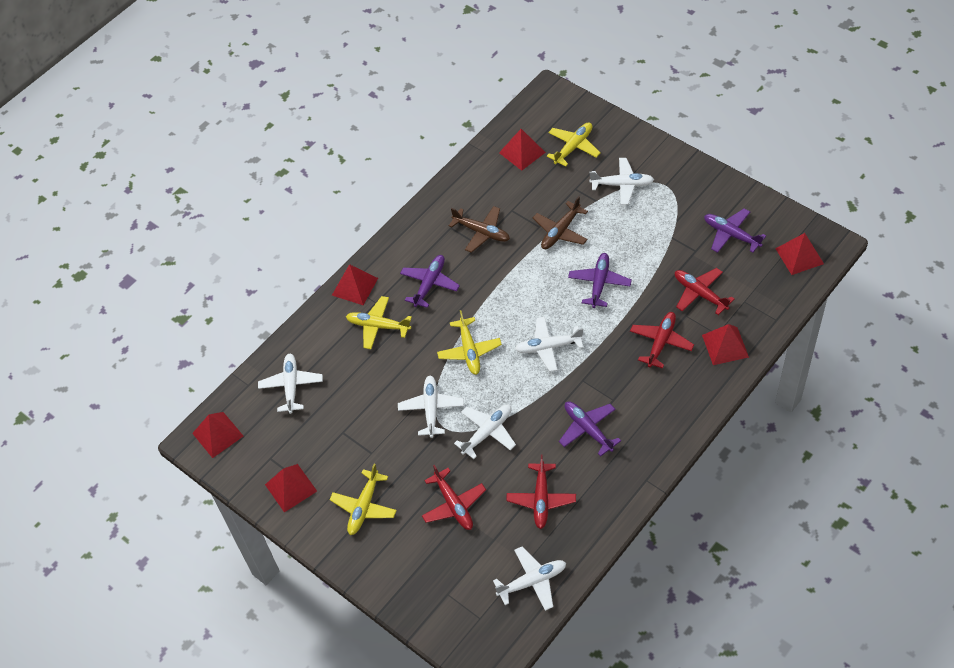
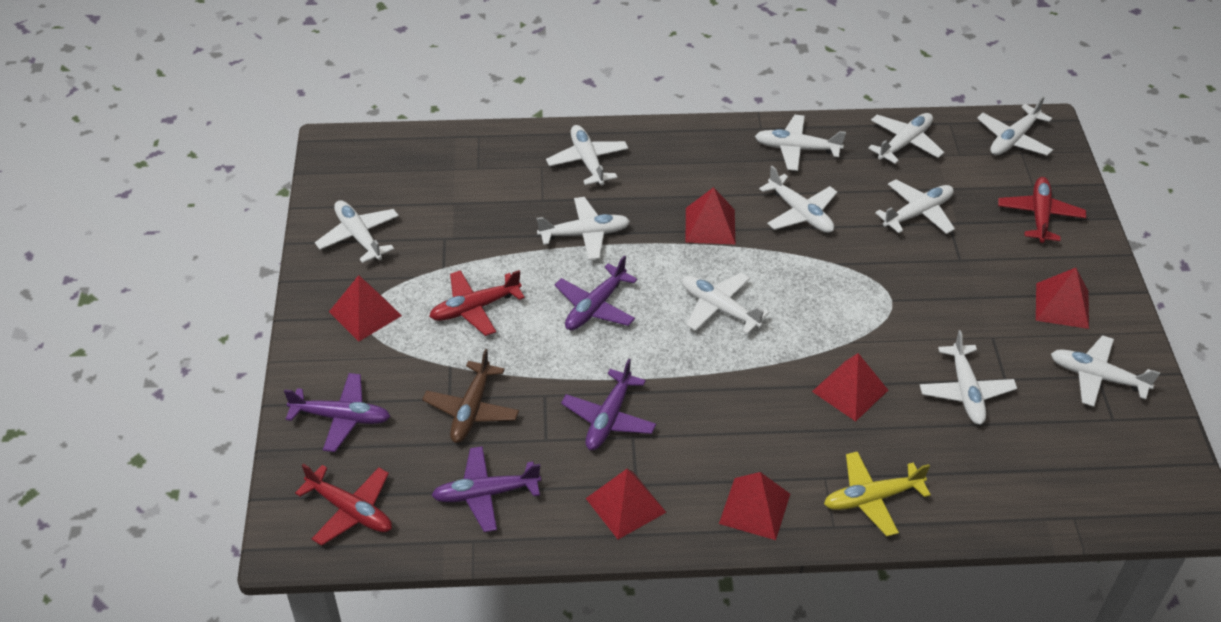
brown plane: [449,206,510,253] [533,196,588,249] = 2 -> [422,349,519,443] = 1
red plane: [422,465,486,530] [506,454,576,529] [630,312,694,369] [675,268,734,315] = 4 -> [295,463,392,546] [429,270,525,336] [998,177,1086,243] = 3
white plane: [258,354,323,414] [398,376,464,438] [454,404,516,459] [493,546,566,611] [515,317,584,372] [589,158,654,205] = 6 -> [315,200,399,263] [537,197,630,260] [546,125,628,185] [682,273,769,334] [755,115,846,171] [759,166,837,233] [868,113,944,164] [875,179,955,234] [920,330,1017,425] [977,96,1053,156] [1051,335,1160,407] = 11
yellow plane: [330,464,397,535] [346,296,412,349] [437,310,502,375] [547,123,601,167] = 4 -> [824,451,931,536] = 1

